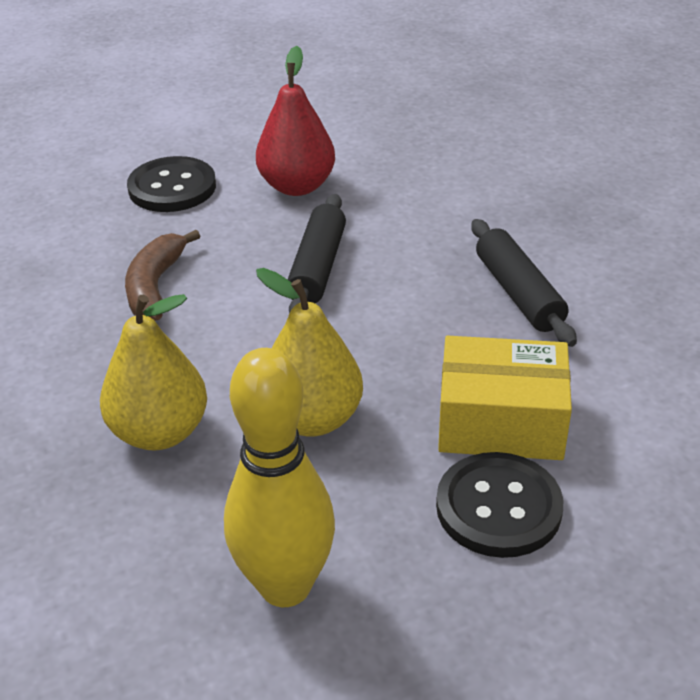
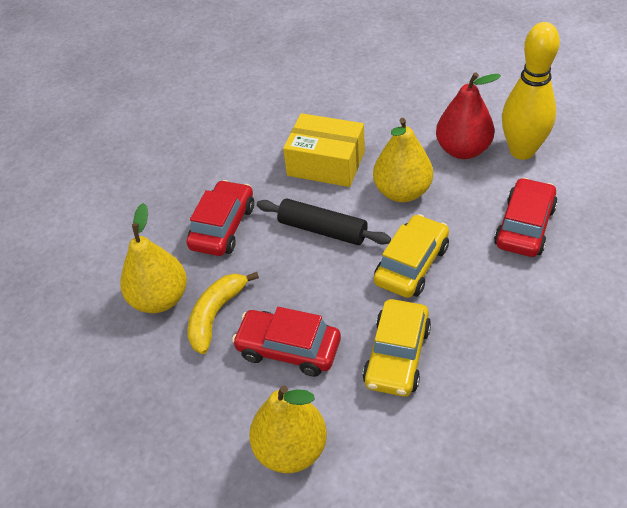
black button: [127,156,216,212] [436,452,563,558] = 2 -> none = 0
black rolling pin: [287,194,346,313] [471,219,577,347] = 2 -> [257,198,391,245] = 1
brown banana: [125,230,200,321] = 1 -> none = 0
red car: none = 0 -> [186,180,254,256] [232,307,341,377] [494,178,558,257] = 3
yellow banana: none = 0 -> [188,272,259,354] = 1
yellow car: none = 0 -> [363,299,431,397] [374,214,449,298] = 2
yellow pear: [100,294,207,451] [256,268,363,437] = 2 -> [120,203,187,313] [249,385,327,473] [373,118,433,202] = 3

